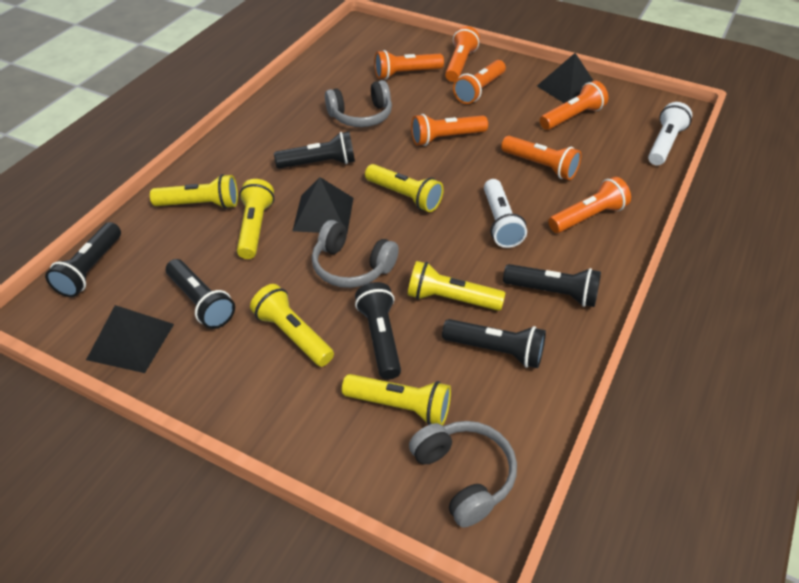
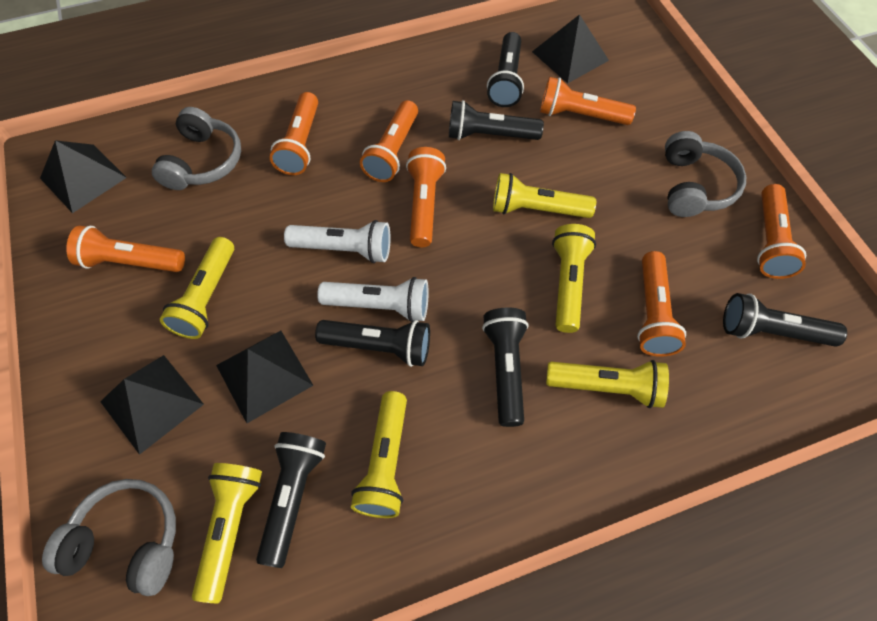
black pyramid: [86,305,174,373] [293,177,353,233] [537,53,594,103] = 3 -> [40,140,127,213] [100,355,204,455] [216,331,314,423] [532,14,609,84] = 4

